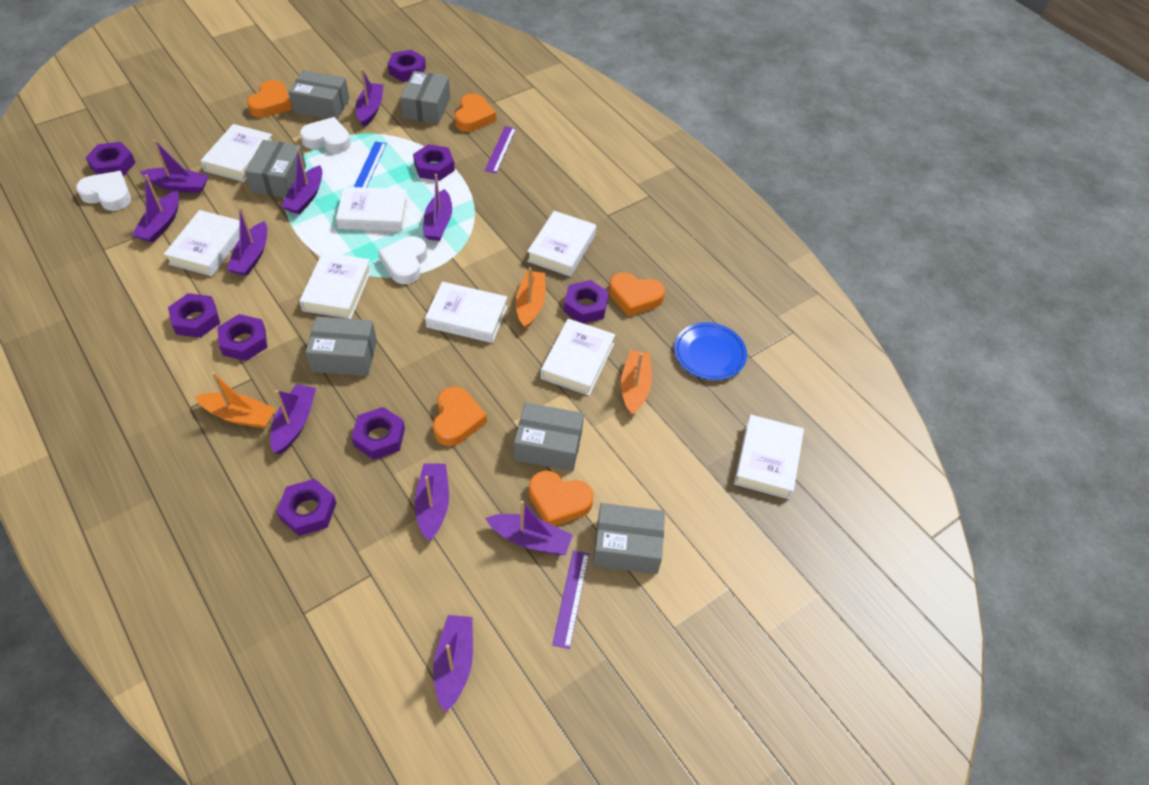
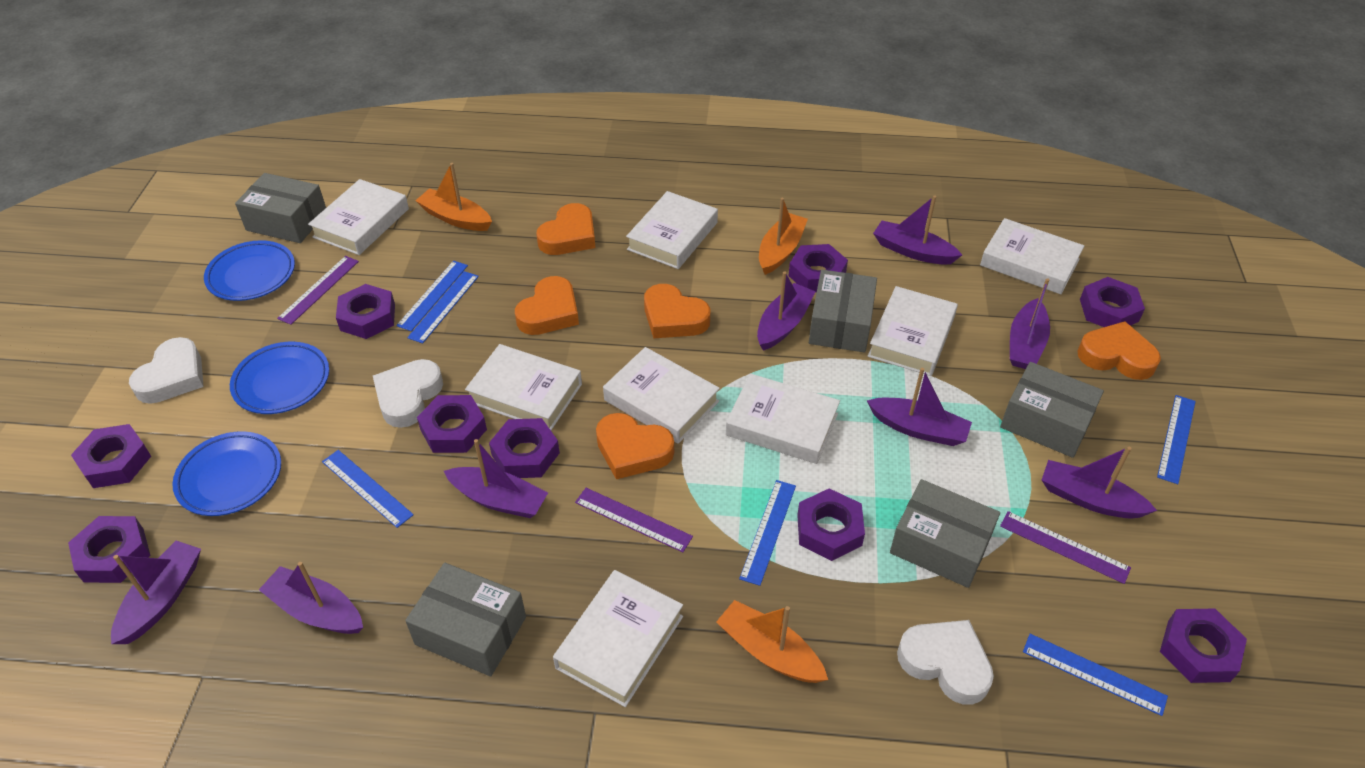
blue plate: [674,322,747,380] = 1 -> [172,431,281,516] [204,240,295,301] [230,342,329,414] = 3
blue ruler: [354,141,387,188] = 1 -> [322,450,414,528] [396,261,468,331] [407,271,479,344] [739,480,796,586] [1023,634,1168,716] [1157,395,1196,484] = 6
grey box: [245,140,306,197] [288,70,349,119] [305,317,377,376] [400,71,450,124] [514,402,584,471] [593,503,665,574] = 6 -> [235,173,326,243] [405,563,526,676] [809,270,877,353] [890,479,1000,588] [1000,362,1104,458] = 5
purple boat: [132,174,179,243] [140,140,209,193] [226,207,267,276] [270,384,316,454] [281,148,322,214] [356,69,384,127] [415,464,449,541] [423,174,452,241] [433,615,473,713] [485,501,573,555] = 10 -> [111,541,201,644] [259,562,363,634] [444,439,548,518] [757,271,816,351] [867,368,972,446] [873,195,962,265] [1010,278,1050,369] [1042,447,1157,518] = 8
purple nut: [85,142,136,176] [168,293,220,338] [217,314,268,361] [276,479,336,536] [351,407,405,460] [388,50,426,82] [413,144,455,181] [564,280,609,323] = 8 -> [68,516,150,583] [71,424,151,488] [336,284,395,339] [417,395,487,453] [489,418,560,478] [789,244,848,292] [797,488,865,561] [1080,277,1145,327] [1160,609,1247,683] = 9
purple ruler: [485,126,516,173] [552,550,589,649] = 2 -> [277,256,359,325] [575,488,693,552] [1000,511,1131,584] = 3

